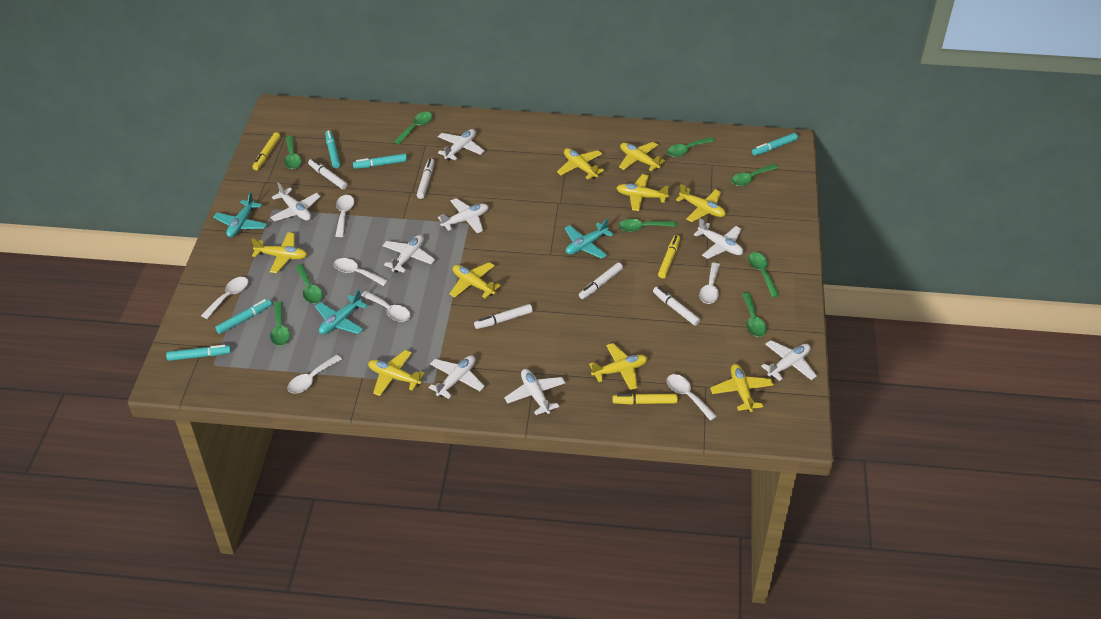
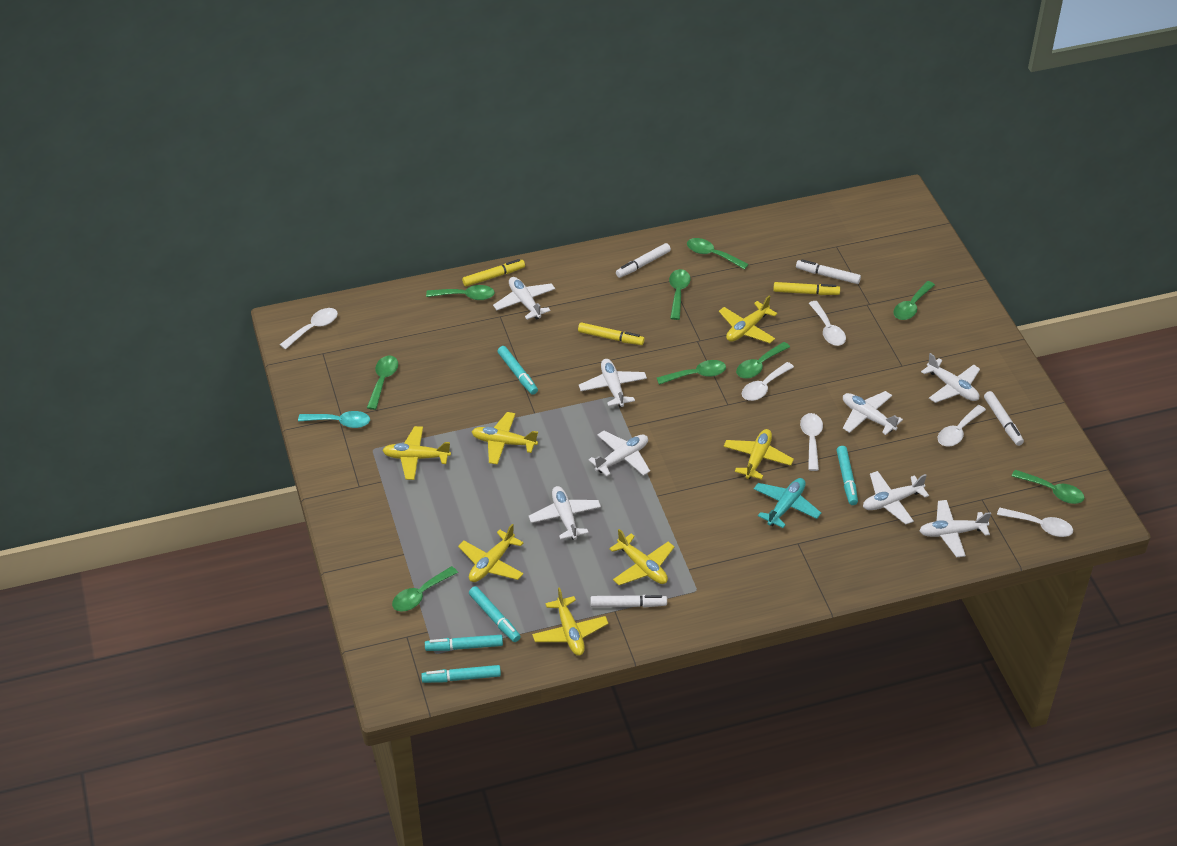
turquoise plane: [213,192,267,237] [315,290,368,334] [564,218,614,259] = 3 -> [754,478,821,528] = 1
turquoise spoon: none = 0 -> [298,411,370,428] = 1
white marker: [308,159,348,190] [417,159,434,199] [474,304,533,329] [579,262,623,299] [653,287,700,326] = 5 -> [591,595,667,607] [616,243,671,278] [796,259,861,284] [984,391,1024,446] = 4
white spoon: [201,277,248,319] [287,355,342,394] [334,258,388,286] [335,195,354,237] [361,291,411,322] [667,374,717,421] [699,262,720,304] = 7 -> [280,308,338,350] [742,362,794,401] [800,413,823,471] [809,301,846,346] [938,405,986,447] [997,508,1073,537] = 6
yellow plane: [251,232,307,273] [368,350,425,396] [449,262,501,298] [557,148,604,179] [589,343,648,390] [617,174,670,211] [619,142,665,171] [676,184,726,222] [710,364,774,412] = 9 -> [382,426,451,480] [458,524,524,582] [472,412,538,465] [532,587,608,656] [609,529,674,585] [719,296,777,343] [724,429,794,479] = 7

